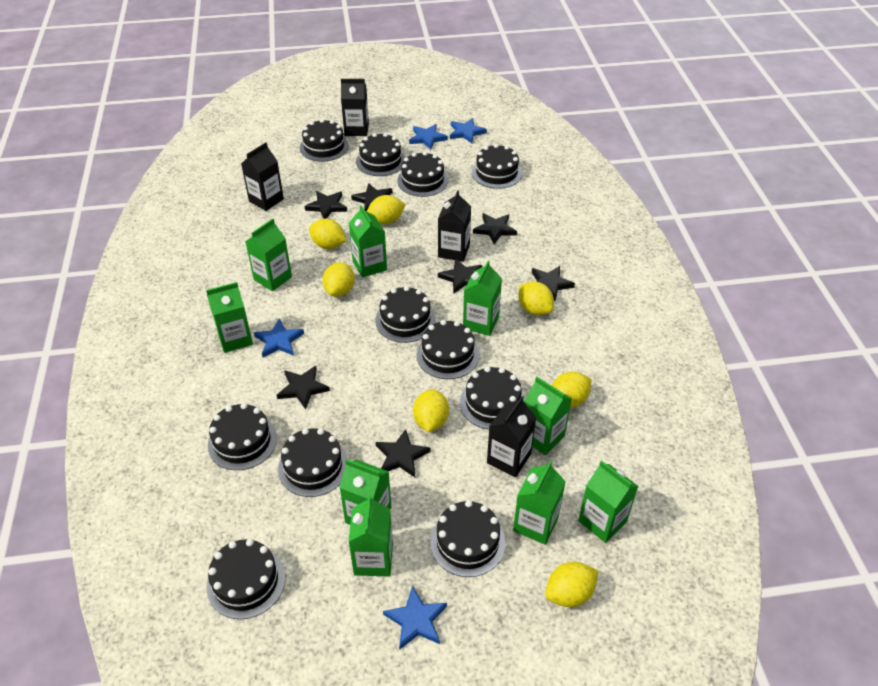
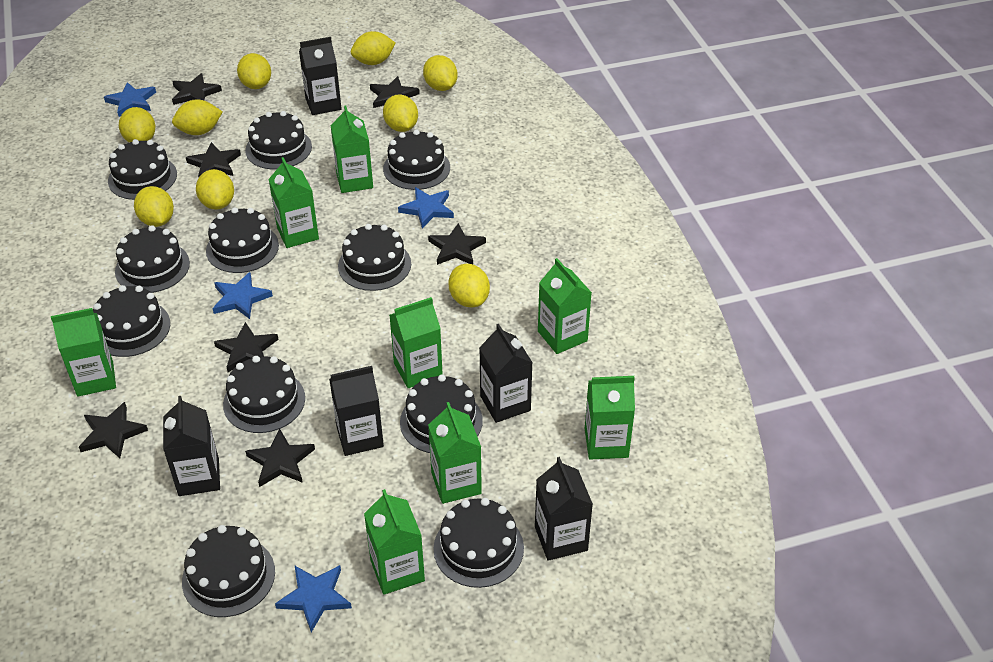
black carton: [241,142,284,211] [341,79,369,136] [438,190,471,262] [487,396,536,477] = 4 -> [163,396,220,496] [299,37,342,115] [329,366,384,456] [479,324,533,423] [535,457,593,561] = 5
green carton: [206,282,253,353] [245,218,292,291] [339,459,391,525] [348,495,393,577] [349,205,387,278] [463,261,502,336] [513,461,566,545] [524,377,572,455] [578,461,638,543] = 9 -> [51,308,116,397] [268,157,319,248] [330,105,373,193] [364,489,425,595] [389,297,443,388] [428,402,482,504] [538,258,592,354] [585,376,635,460] = 8
yellow lemon: [309,219,346,249] [322,262,355,297] [367,195,406,224] [413,389,449,432] [519,281,554,315] [545,562,598,607] [552,372,591,408] = 7 -> [119,107,156,143] [134,186,174,227] [172,100,222,135] [196,169,234,210] [237,53,271,89] [351,31,395,65] [383,94,418,132] [423,55,458,91] [449,264,490,307] = 9

